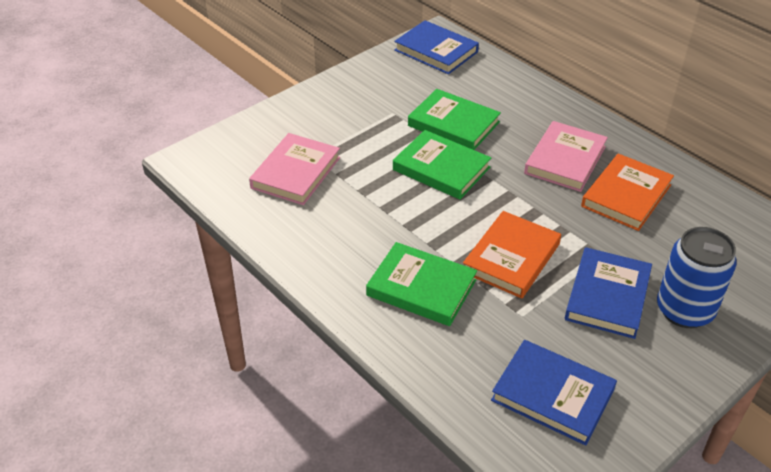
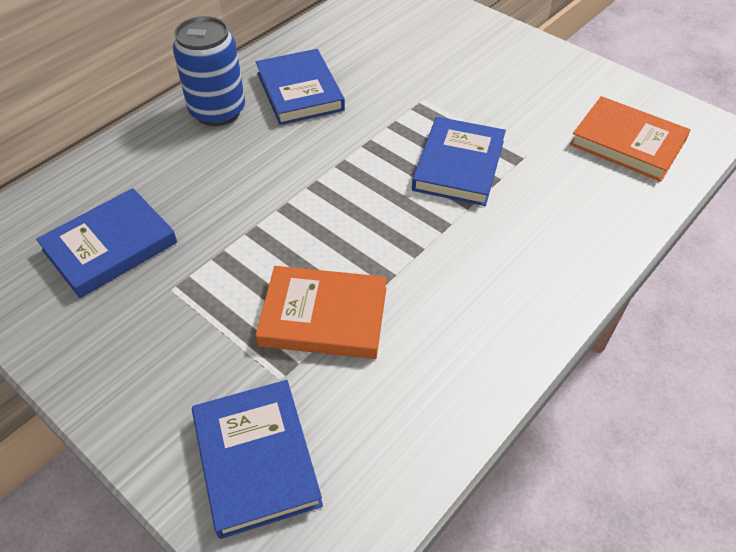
blue book: [394,20,479,74] [491,340,617,446] [565,247,652,339] = 3 -> [36,188,177,298] [192,380,323,539] [256,49,345,125] [412,117,506,206] = 4
green book: [366,242,477,326] [393,130,491,199] [408,89,501,150] = 3 -> none = 0
pink book: [249,133,340,205] [524,121,608,192] = 2 -> none = 0

